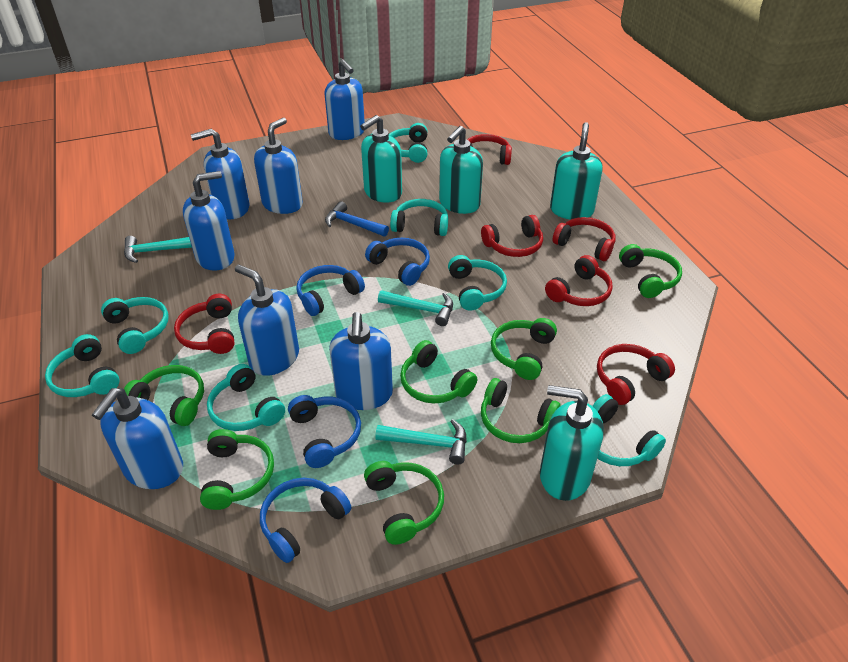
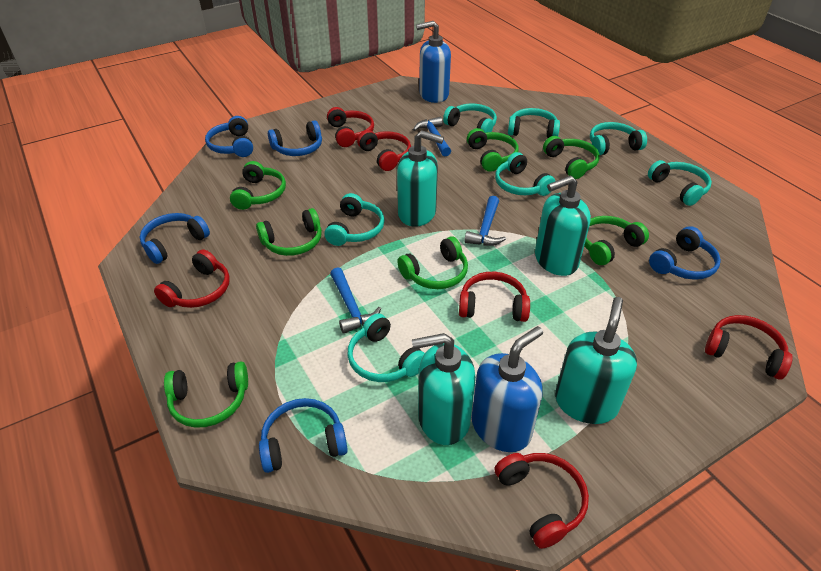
blue hammer: [325,201,389,237] = 1 -> [330,267,381,334] [413,117,451,156] [464,196,506,246] = 3
blue headphones: [260,478,351,563] [288,395,361,468] [296,265,365,316] [365,238,430,286] = 4 -> [140,213,210,264] [205,116,253,157] [259,398,348,473] [268,120,322,156] [649,226,721,280] = 5
blue soap dispenser: [92,388,183,489] [183,171,235,271] [191,129,249,219] [235,264,299,376] [254,118,303,214] [324,59,365,140] [329,312,393,410] = 7 -> [416,21,451,103] [472,326,543,452] = 2
turquoise hammer: [124,236,192,263] [375,419,467,465] [378,290,453,326] = 3 -> none = 0

